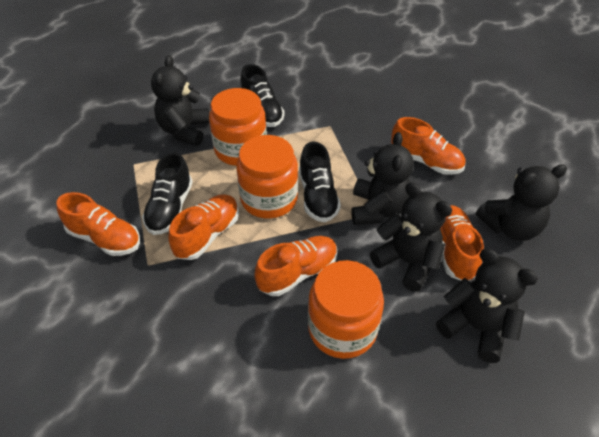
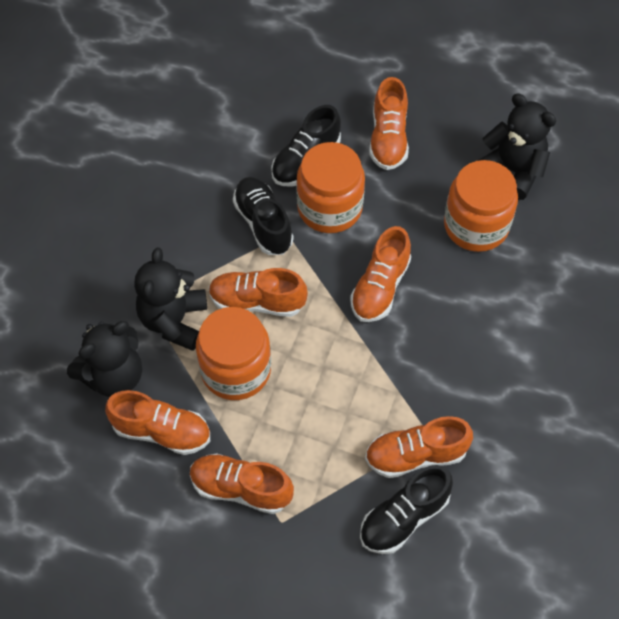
black teddy bear: [151,55,210,146] [351,132,414,225] [370,182,452,292] [436,249,538,363] [476,164,567,241] = 5 -> [67,321,142,397] [134,247,207,351] [478,93,556,200] = 3
orange shoe: [57,192,140,256] [168,194,239,260] [255,236,338,296] [391,117,466,175] [440,205,484,281] = 5 -> [105,390,210,455] [190,453,294,514] [209,268,308,317] [350,226,411,322] [365,416,473,478] [369,77,409,170] = 6

